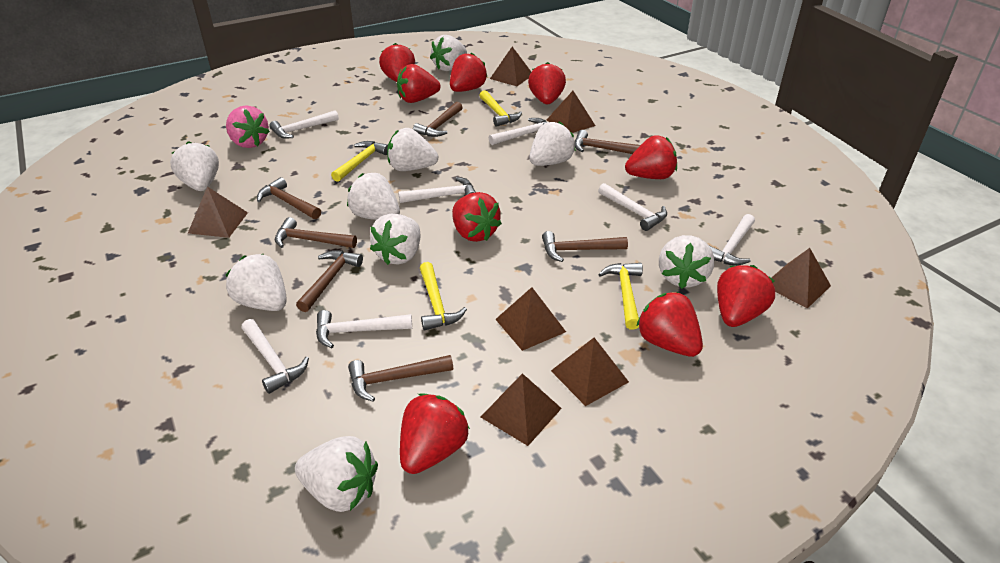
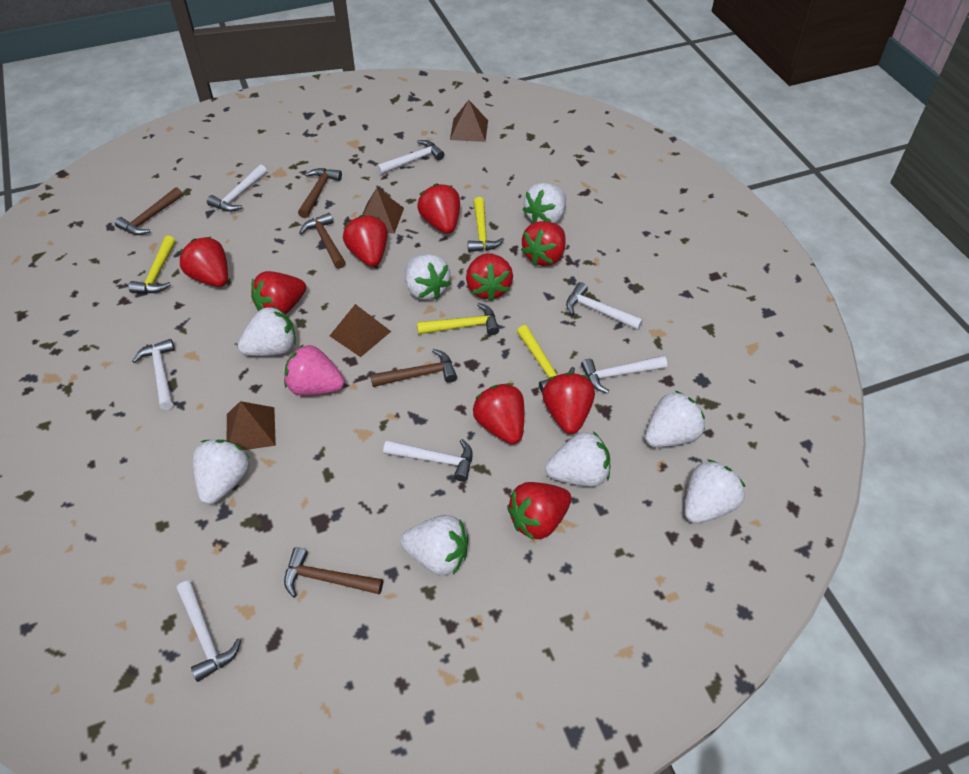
brown hammer: [257,177,321,219] [275,217,357,248] [296,250,363,312] [348,355,453,401] [413,102,463,137] [542,231,628,262] [574,130,640,154] = 7 -> [115,187,183,235] [284,547,383,597] [298,168,342,218] [299,213,346,269] [370,349,457,387] = 5
brown pyramid: [188,187,248,238] [481,373,562,446] [490,47,531,86] [495,287,566,351] [547,91,595,133] [551,338,629,406] [771,248,831,309] = 7 -> [227,401,276,450] [330,304,391,357] [362,188,404,234] [450,100,488,142] = 4
white strawberry: [170,141,219,191] [225,254,287,311] [295,436,378,512] [347,173,400,220] [370,214,420,265] [387,128,438,171] [430,35,467,71] [529,121,576,166] [659,235,714,289] = 9 -> [193,440,250,504] [238,306,296,356] [400,515,468,575] [405,254,451,300] [523,183,566,224] [545,431,610,487] [645,391,705,447] [685,459,745,523] = 8

